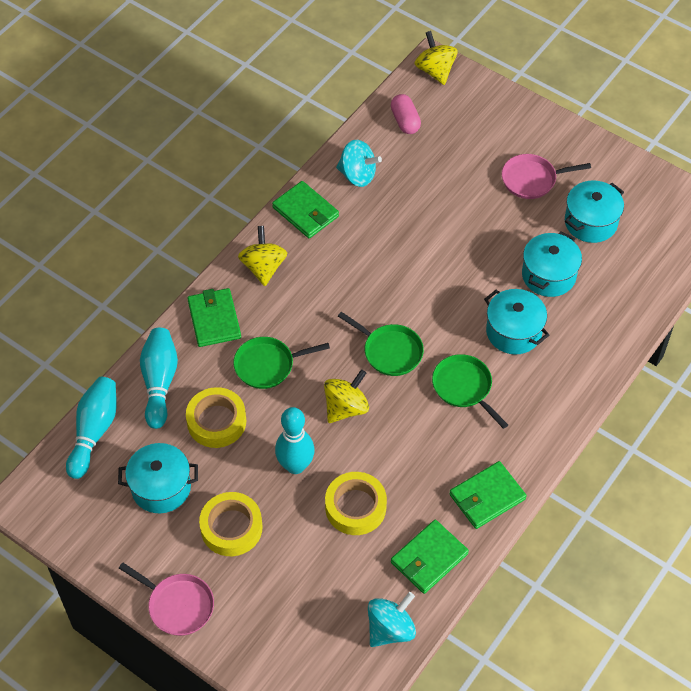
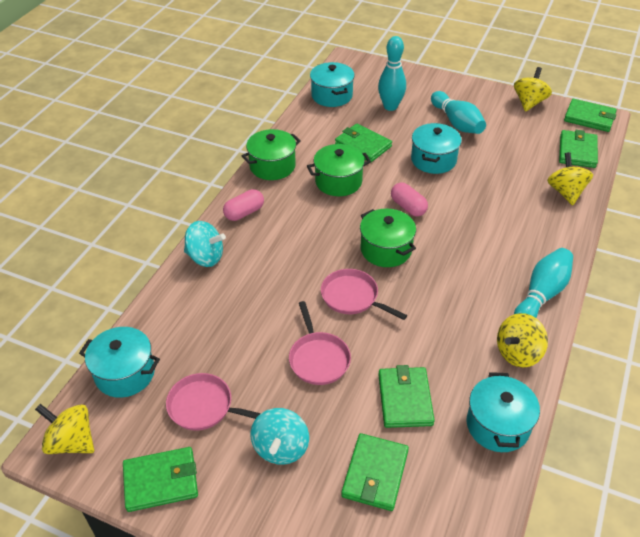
green pan: [233,337,330,389] [338,312,424,376] [432,354,508,429] = 3 -> none = 0
green pot: none = 0 -> [242,129,301,180] [307,144,371,196] [360,209,416,267] = 3
green wallet: [187,288,241,347] [272,181,339,238] [391,520,469,594] [449,461,527,529] = 4 -> [123,447,198,512] [335,124,392,163] [341,433,409,511] [378,365,435,428] [559,130,598,168] [564,99,617,132] = 6
pink capsule: [391,94,421,134] = 1 -> [223,189,264,221] [391,183,428,216] = 2
pink pan: [119,563,214,636] [502,154,591,199] = 2 -> [166,373,261,431] [289,301,351,385] [321,269,407,320] = 3
yellow spinning top: [238,226,287,286] [324,369,369,423] [414,31,458,85] = 3 -> [35,404,94,454] [497,313,548,367] [514,67,552,112] [547,152,593,205] = 4
yellow tape: [186,387,246,448] [199,492,263,556] [325,472,387,535] = 3 -> none = 0

